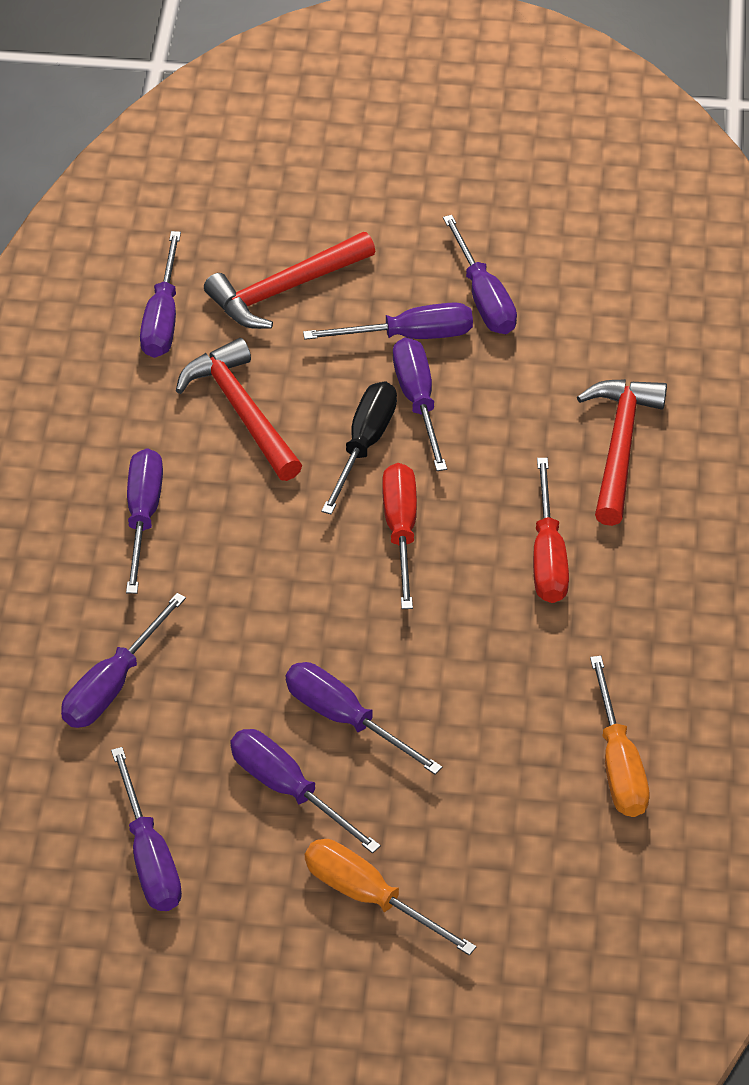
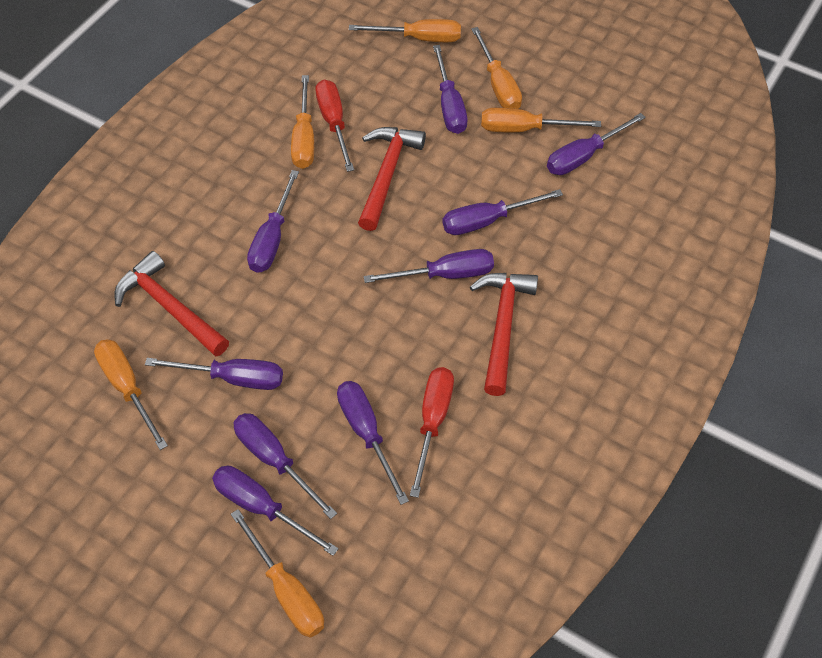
black screwdriver: [321,382,397,515] = 1 -> none = 0
orange screwdriver: [305,839,476,956] [590,656,650,817] = 2 -> [94,339,168,450] [231,509,324,638] [291,75,314,169] [349,19,461,42] [471,27,522,109] [481,108,601,132] = 6

